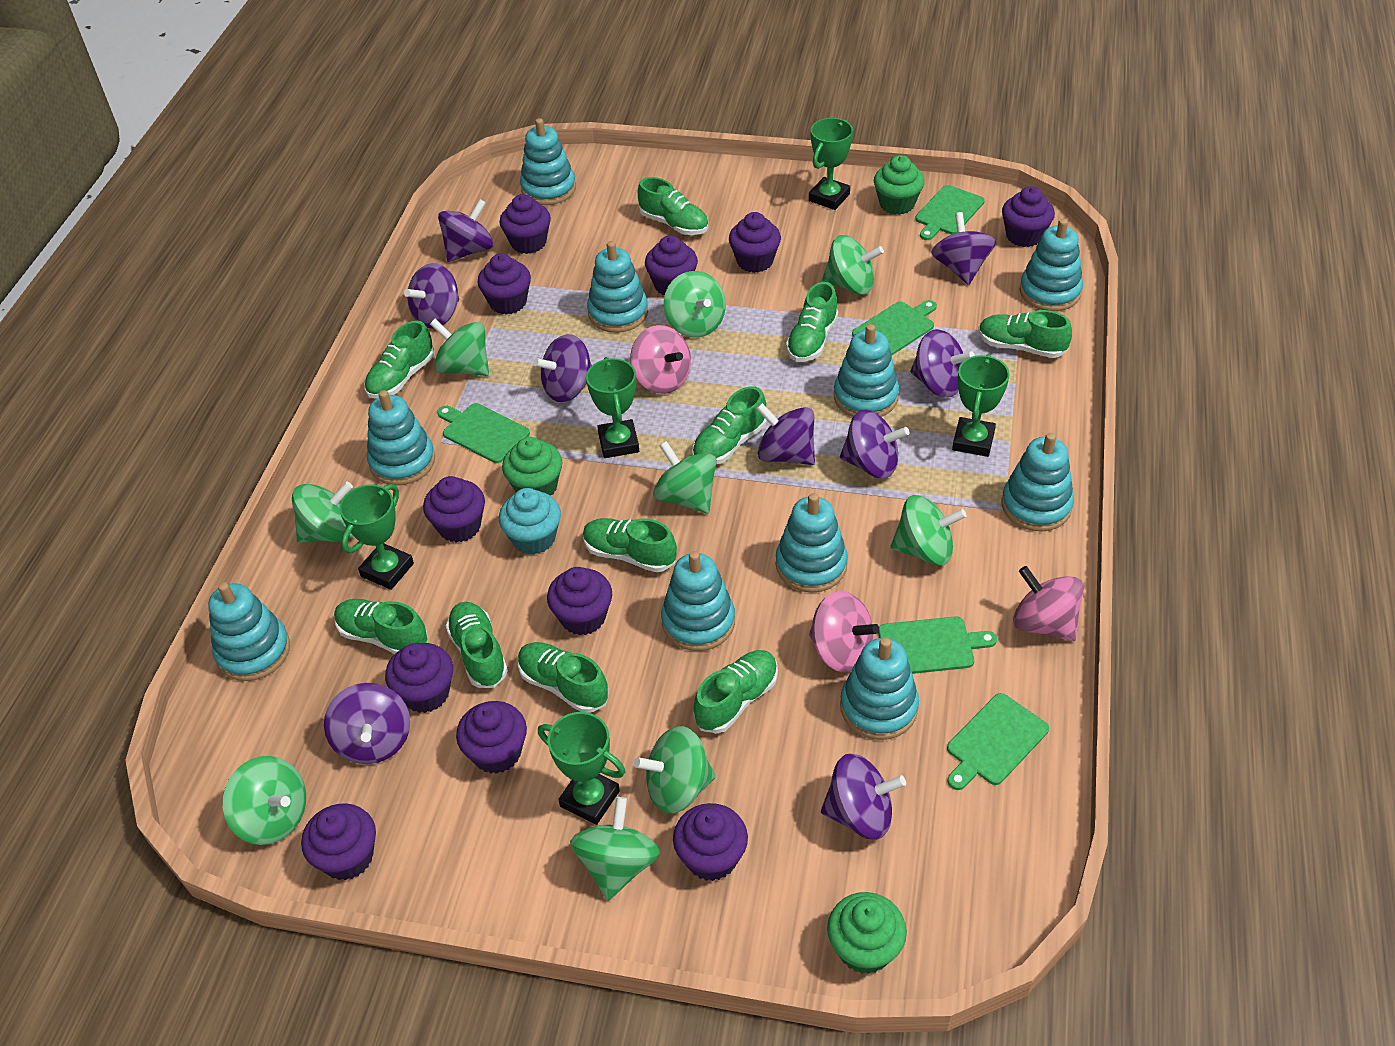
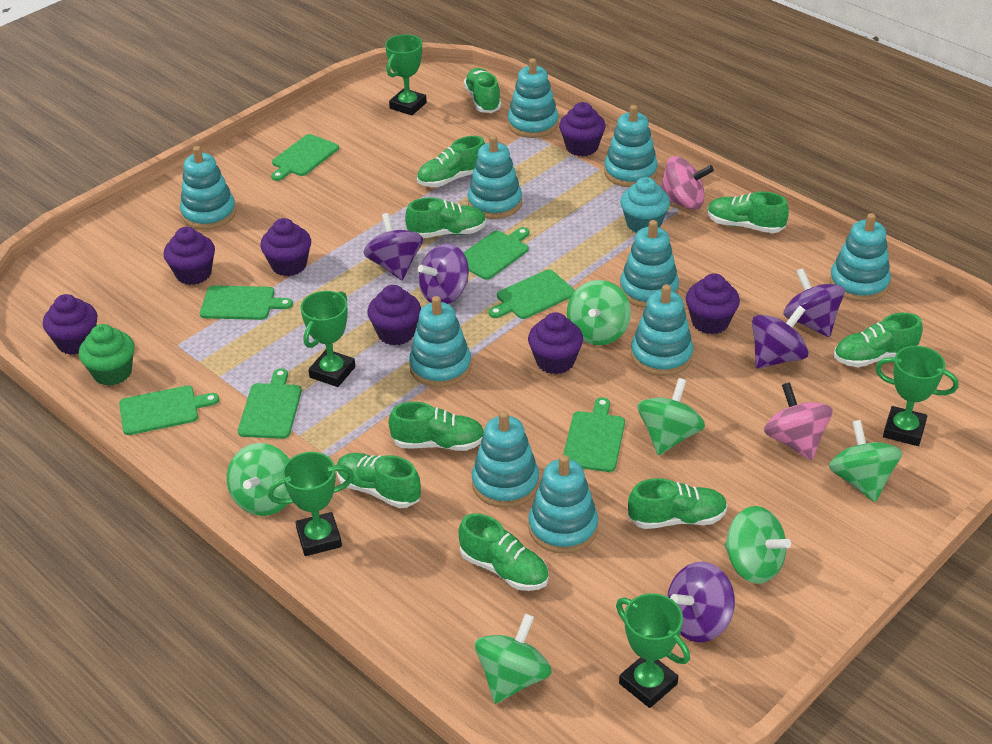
green cupcake: [502,437,562,496] [827,892,907,974] [874,155,925,215] = 3 -> [79,324,135,386] = 1
green cutting board: [437,403,530,463] [852,300,937,356] [878,616,997,674] [915,185,985,240] [947,693,1049,790] = 5 -> [119,386,219,435] [200,285,293,320] [238,368,302,439] [271,134,339,181] [463,227,529,280] [489,270,575,319] [563,397,625,472] = 7
green shoe: [334,599,428,654] [365,321,435,399] [446,602,508,688] [518,642,609,713] [583,518,677,572] [638,177,709,235] [692,386,767,464] [694,650,778,734] [786,282,838,362] [978,310,1072,358] = 10 -> [337,453,421,508] [388,402,484,451] [405,197,487,238] [417,136,485,187] [458,513,549,591] [464,68,501,113] [628,478,728,529] [707,191,789,233] [834,313,923,367] = 9
green spinning top: [222,756,306,845] [292,481,354,543] [430,319,489,376] [570,797,660,900] [634,726,716,814] [653,441,717,513] [664,271,726,337] [822,235,884,295] [891,495,966,566] = 9 -> [227,443,291,516] [475,613,552,704] [567,280,631,345] [637,378,705,455] [725,506,791,584] [829,420,902,502] = 6
pink spinning top: [630,325,691,394] [809,591,879,672] [1013,566,1084,641] = 3 -> [660,156,714,210] [764,382,833,460] = 2
purple cupcake: [301,803,376,880] [385,643,453,713] [423,476,485,543] [456,701,527,774] [477,253,531,315] [500,194,551,254] [547,567,612,635] [645,235,698,295] [673,803,748,881] [729,212,781,273] [1002,186,1055,247] = 11 -> [43,294,97,355] [164,227,215,285] [260,218,311,276] [367,285,421,345] [528,312,583,374] [559,102,606,156] [686,273,740,334] = 7
purple spinning top: [324,683,410,764] [404,263,459,329] [438,199,493,262] [533,334,592,402] [756,403,815,465] [821,753,906,840] [840,410,909,479] [910,329,975,398] [931,212,996,285] = 9 -> [363,213,423,280] [418,244,469,304] [667,562,735,642] [752,306,809,369] [783,268,845,337] = 5

